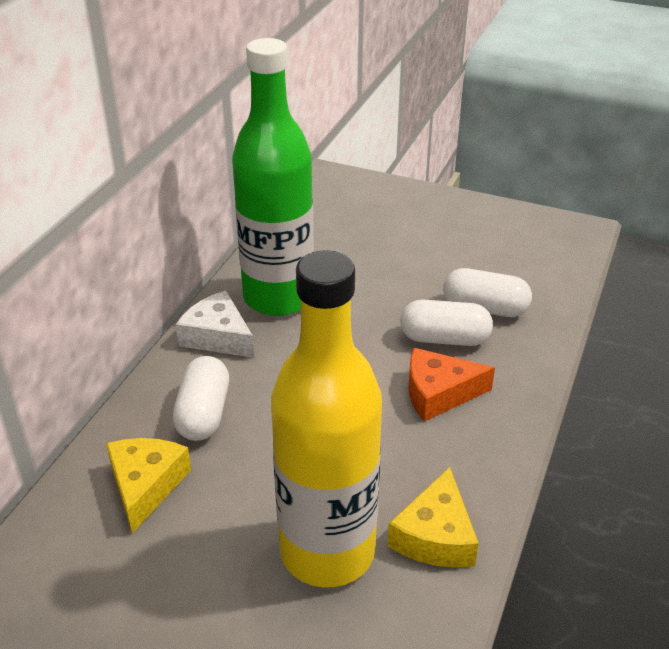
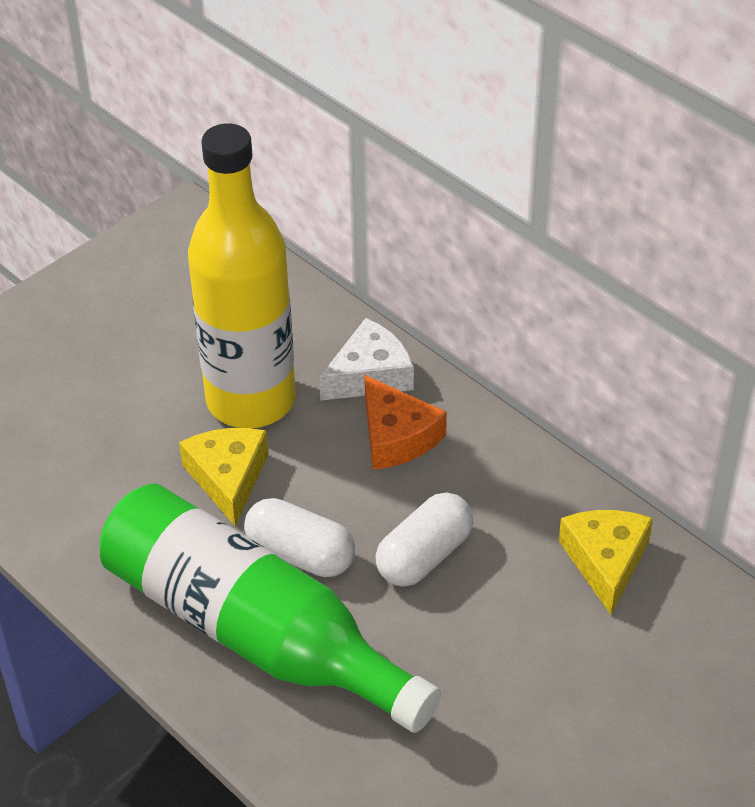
white capsule: [173,356,229,441] [400,300,493,346] [443,268,532,317] = 3 -> [244,498,355,577] [376,492,473,587] = 2

